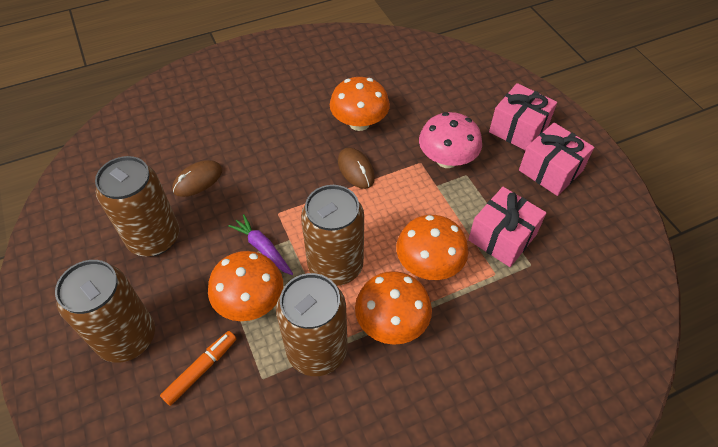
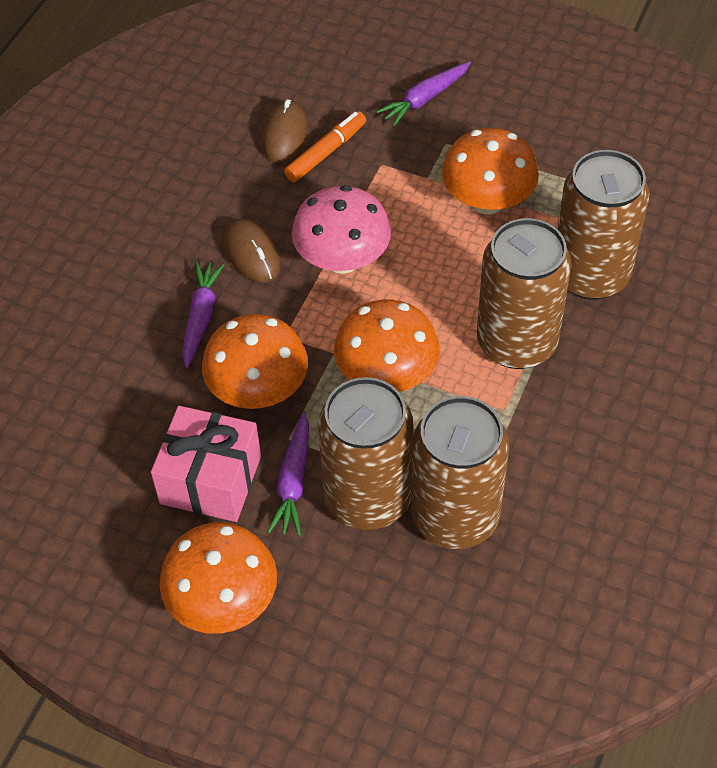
pink gift: [468,187,546,267] [489,83,557,151] [519,123,594,196] = 3 -> [151,406,261,522] = 1
purple carrot: [228,214,293,275] = 1 -> [183,261,225,368] [268,412,309,536] [376,61,471,126] = 3

